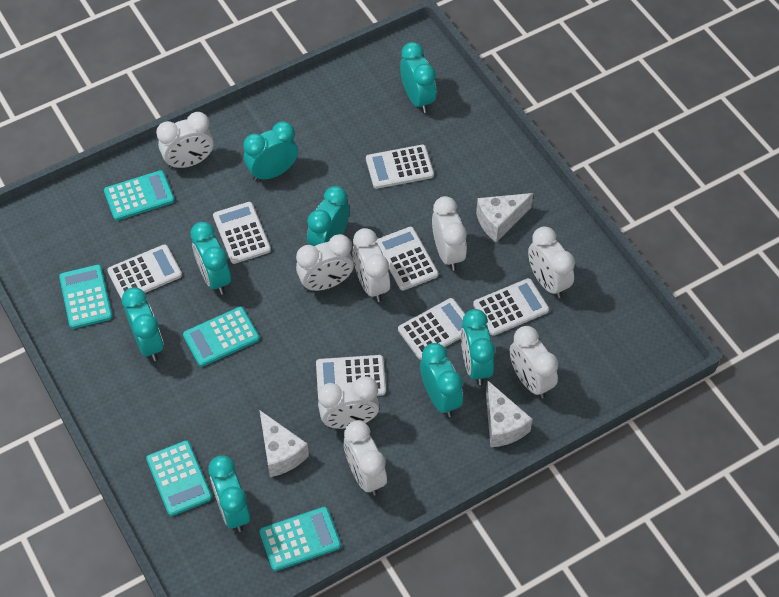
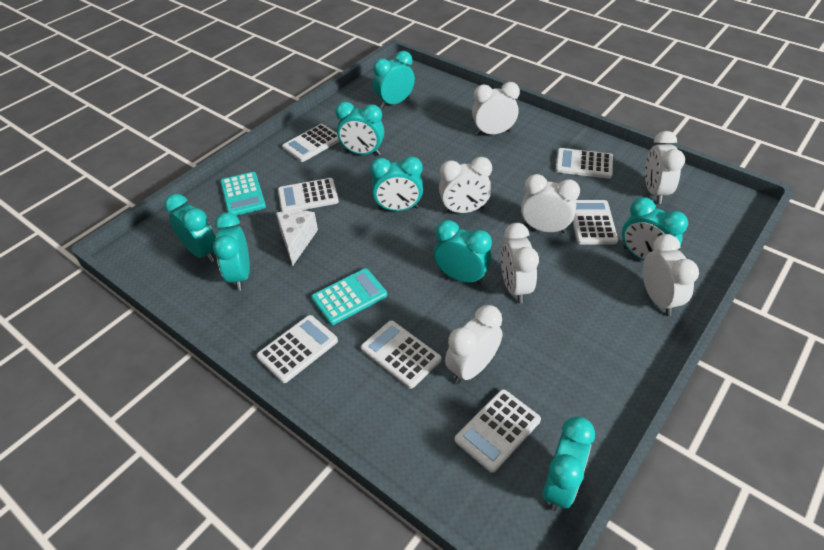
turquoise calculator: [59,265,113,329] [104,170,175,221] [146,440,212,516] [183,307,260,367] [259,507,341,571] = 5 -> [220,172,266,216] [311,268,387,325] = 2
white cheese: [260,410,309,477] [476,193,533,242] [486,380,533,447] = 3 -> [276,210,318,266] = 1
white clock: [156,112,214,169] [296,234,354,291] [318,376,379,429] [343,421,387,496] [352,228,390,302] [432,196,467,271] [510,326,558,399] [528,227,575,298] = 8 -> [439,157,492,213] [445,305,502,384] [472,82,520,135] [501,223,539,303] [521,174,580,233] [643,234,699,316] [645,131,685,204] = 7

